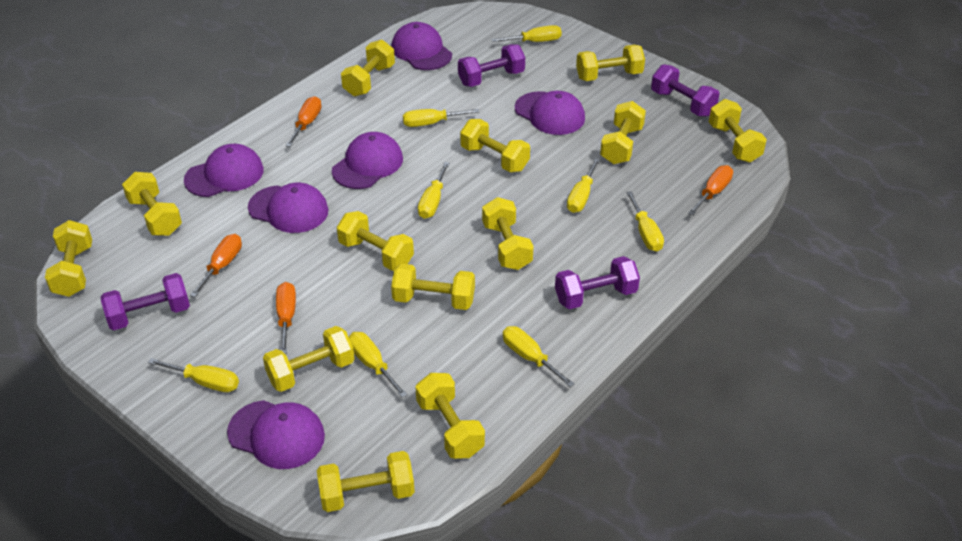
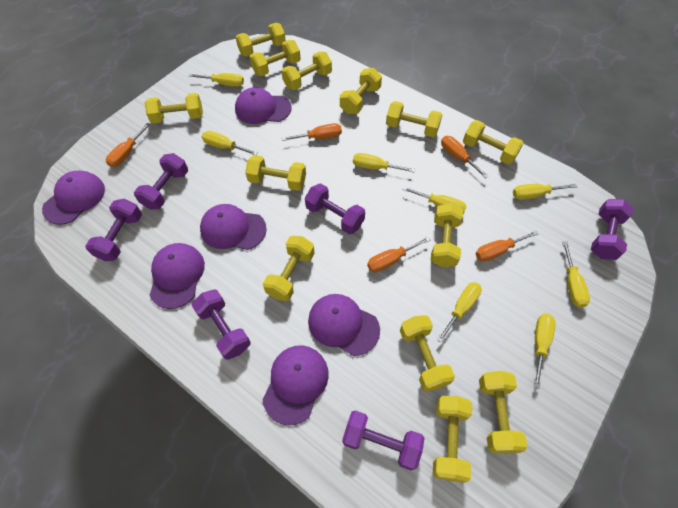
orange screwdriver: [190,234,242,297] [276,282,296,354] [286,96,321,147] [688,165,733,216] = 4 -> [106,123,151,167] [282,123,342,141] [367,237,430,272] [441,136,489,178] [476,231,538,262] = 5
purple dumbbell: [100,273,190,330] [458,44,525,87] [555,256,640,309] [651,64,719,117] = 4 -> [85,199,142,261] [134,153,188,209] [192,289,251,360] [305,183,365,234] [342,410,425,470] [591,199,634,260] = 6

